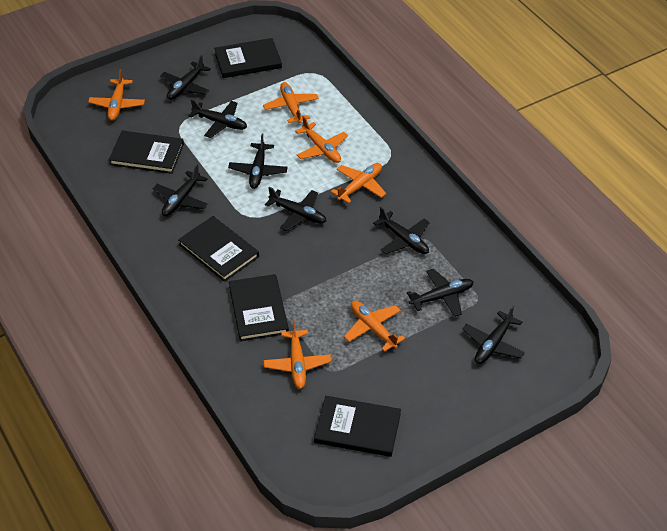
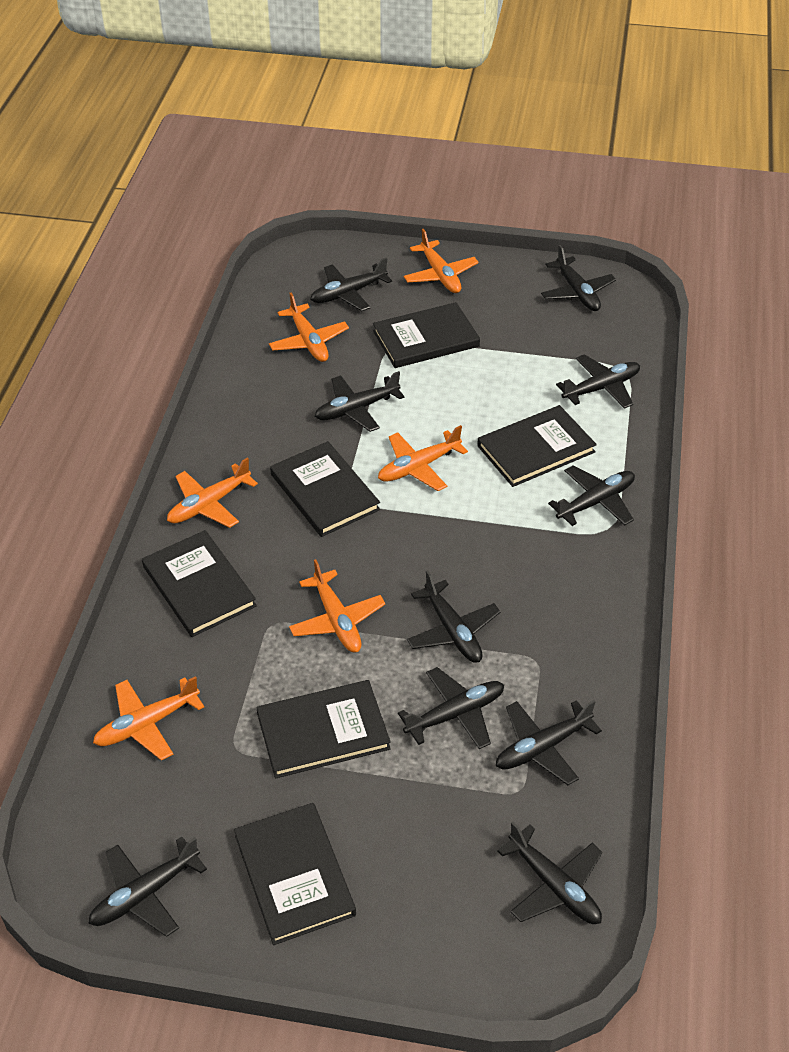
black book: [109,131,184,174] [178,216,259,282] [214,38,282,78] [229,274,289,341] [314,396,401,457] = 5 -> [142,530,257,637] [234,803,356,945] [257,680,391,778] [270,441,380,537] [373,302,480,368] [477,405,597,487] = 6
black plane: [153,164,208,216] [160,55,211,100] [188,99,247,138] [228,133,288,189] [265,187,326,231] [373,207,430,254] [407,269,474,317] [462,306,525,364] = 8 -> [89,837,207,937] [310,257,392,311] [315,371,405,432] [398,667,504,749] [407,570,500,663] [496,700,602,785] [497,822,603,924] [541,245,616,311] [548,465,635,526] [556,354,640,409] = 10

